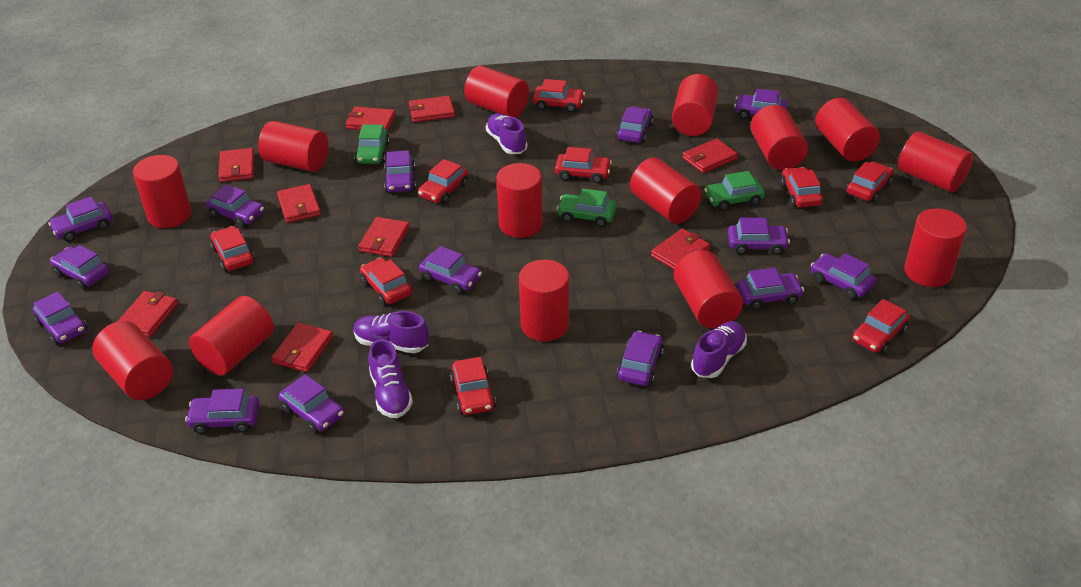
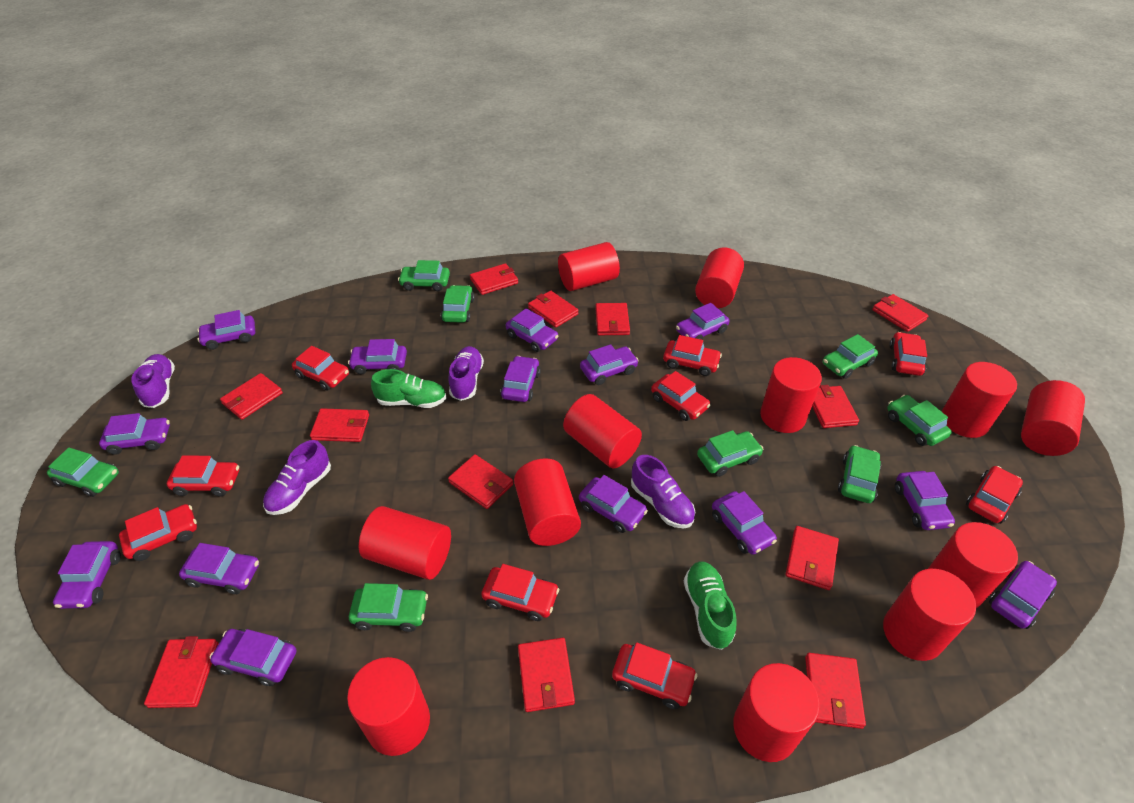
green car: [355,124,390,164] [556,188,617,227] [704,171,765,211] = 3 -> [47,448,119,497] [349,583,428,632] [398,260,450,291] [441,285,475,323] [697,430,763,477] [823,334,878,379] [838,445,881,503] [887,395,952,446] = 8
green shoe: none = 0 -> [371,369,446,408] [684,561,737,650] = 2
red cylinder: [92,321,173,400] [133,155,192,228] [189,296,274,376] [258,121,329,172] [464,66,529,118] [496,163,543,238] [519,260,569,341] [630,158,702,223] [672,74,718,136] [674,250,743,329] [751,105,808,170] [815,98,880,161] [898,131,973,192] [904,208,967,287] = 14 -> [347,657,430,756] [359,506,451,580] [514,458,581,546] [558,242,620,291] [563,394,642,468] [695,248,744,308] [733,663,820,762] [760,357,822,433] [883,569,976,661] [928,522,1018,608] [941,362,1017,438] [1021,380,1085,456] = 12
red wallet: [117,291,178,337] [219,148,254,182] [271,323,333,372] [277,184,321,223] [346,106,396,132] [358,217,410,257] [409,96,455,122] [651,229,710,270] [683,138,738,173] = 9 -> [144,636,218,708] [220,373,283,420] [310,408,369,442] [448,454,513,509] [470,263,518,295] [518,638,575,712] [528,291,579,328] [595,303,630,335] [786,526,839,590] [805,653,866,729] [812,385,859,428] [872,294,929,332] = 12

